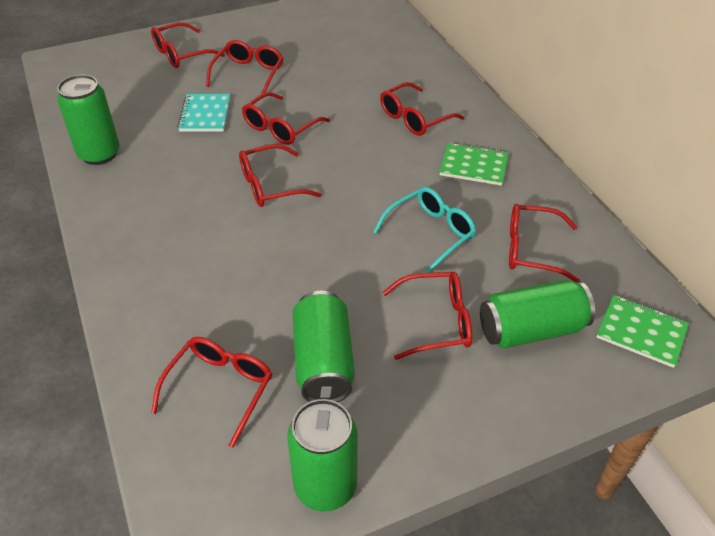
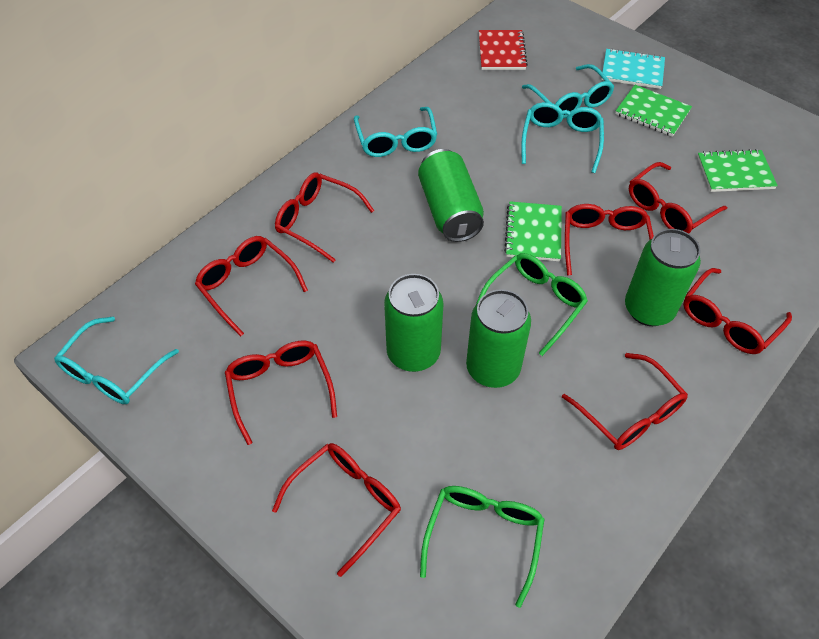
green glasses: none = 0 -> [420,486,544,608] [476,253,588,356] = 2
green notebook: [440,143,508,186] [597,295,689,368] = 2 -> [504,201,562,261] [615,85,692,137] [697,149,778,192] = 3
red notebook: none = 0 -> [479,30,528,70] = 1
turquoise glasses: [373,187,476,273] = 1 -> [54,317,179,404] [354,107,437,157] [521,102,604,173] [522,64,615,118] = 4

